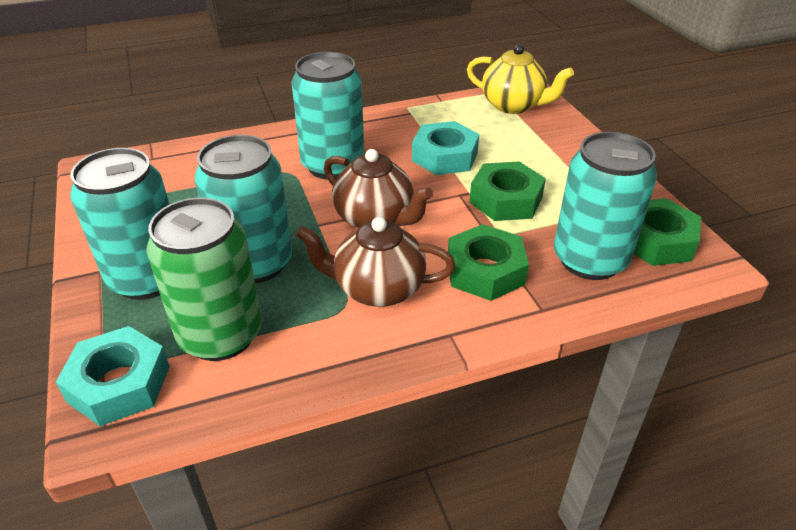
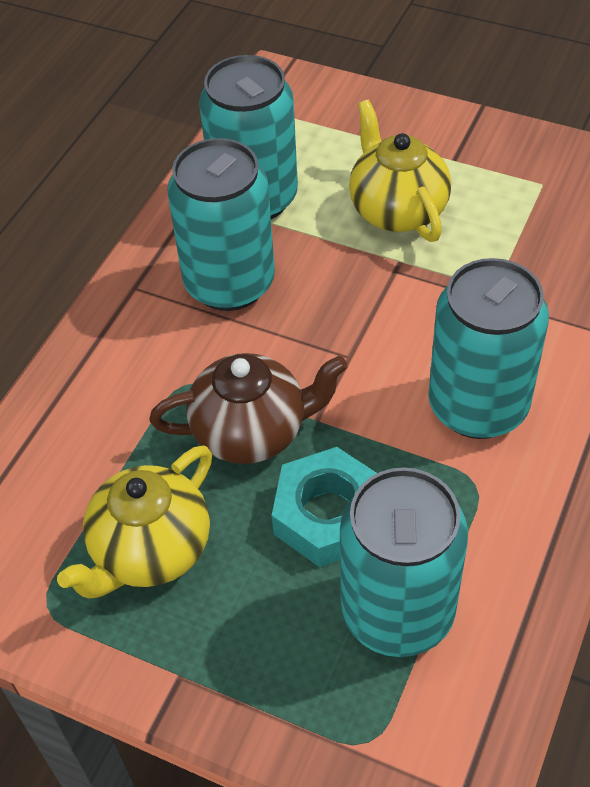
brown teapot: [296,217,456,307] [324,149,433,228] = 2 -> [149,353,348,464] = 1
green can: [146,198,262,361] = 1 -> none = 0
green nut: [448,224,529,301] [469,161,546,221] [634,198,701,266] = 3 -> none = 0
turquoise nut: [56,326,170,426] [412,121,479,175] = 2 -> [272,447,377,567] = 1
yellow teapot: [467,44,574,114] = 1 -> [57,445,212,599] [349,100,451,242] = 2

